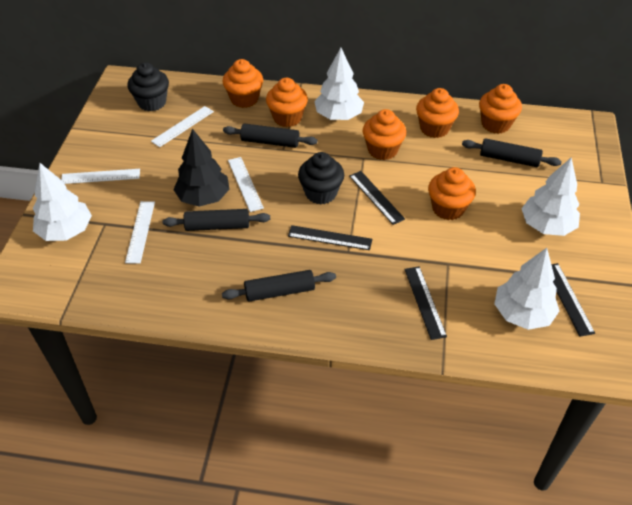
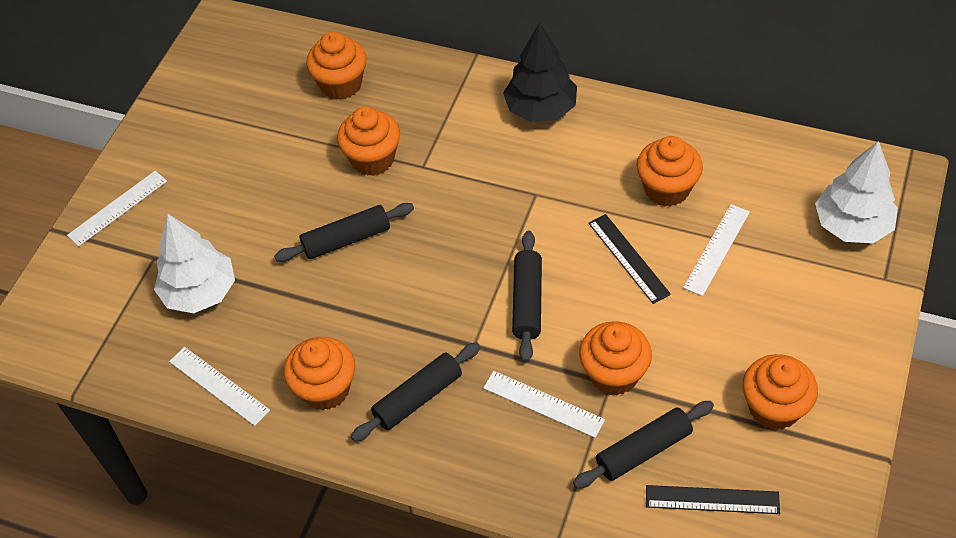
black cupcake: [128,62,169,111] [298,152,344,204] = 2 -> none = 0
black ruler: [288,225,372,250] [349,171,405,225] [404,266,447,340] [551,263,595,336] = 4 -> [589,214,671,304] [646,485,780,514] = 2
white tree: [33,163,92,241] [314,48,364,120] [494,248,559,330] [521,157,580,236] = 4 -> [154,214,235,313] [815,141,898,243] = 2

